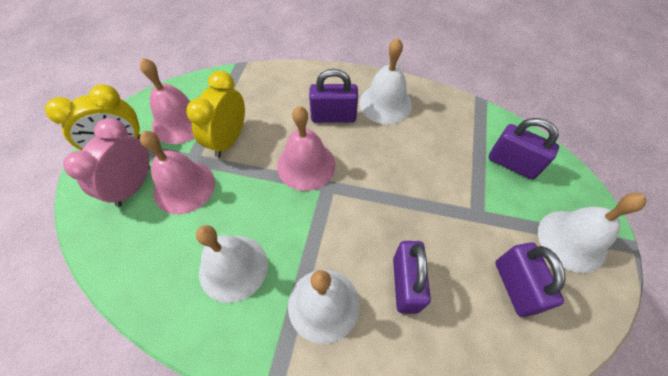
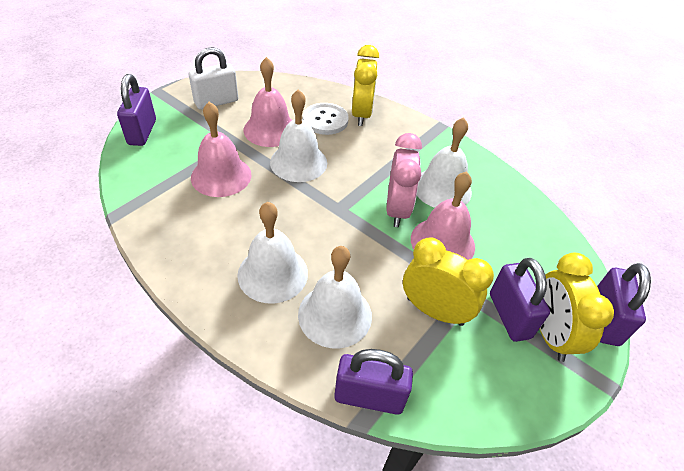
white button: none = 0 -> [303,103,349,135] = 1
white padlock: none = 0 -> [189,47,238,110] = 1
yellow clock: [45,84,140,150] [186,71,245,157] = 2 -> [352,45,379,126] [403,237,494,326] [540,253,614,362] = 3

